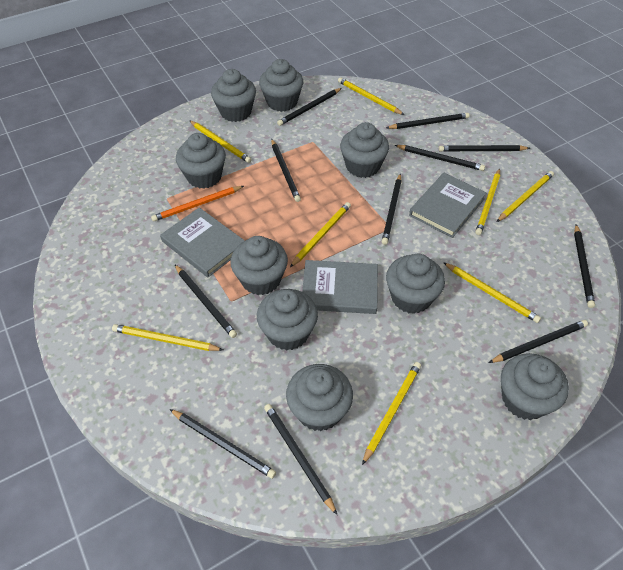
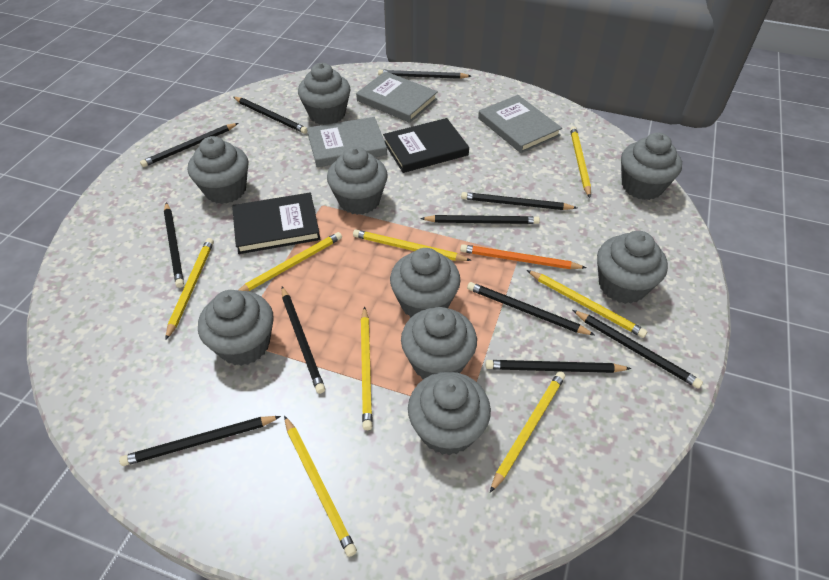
black book: none = 0 -> [232,192,320,254] [383,118,469,173] = 2

